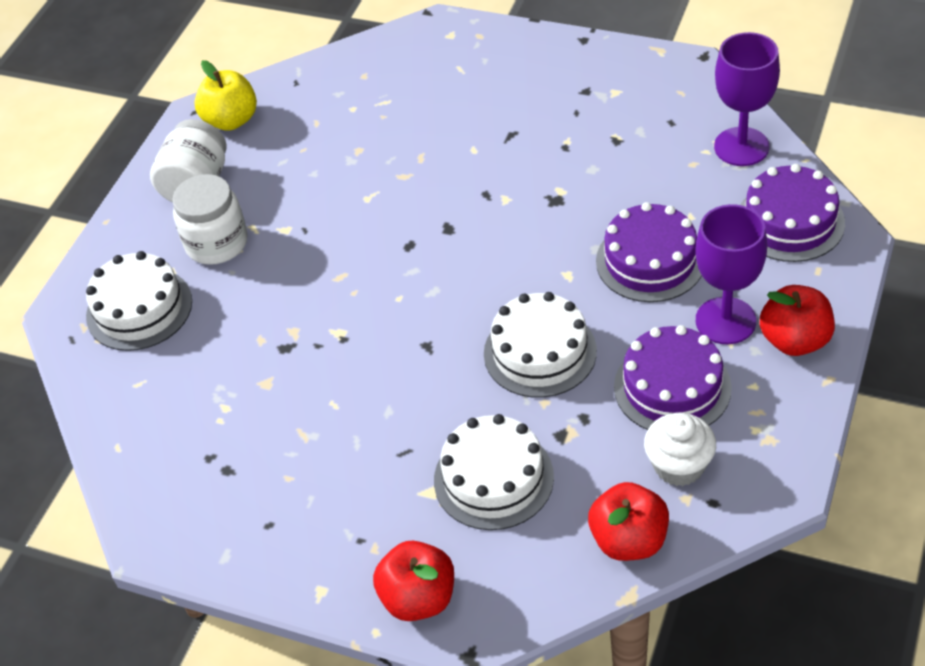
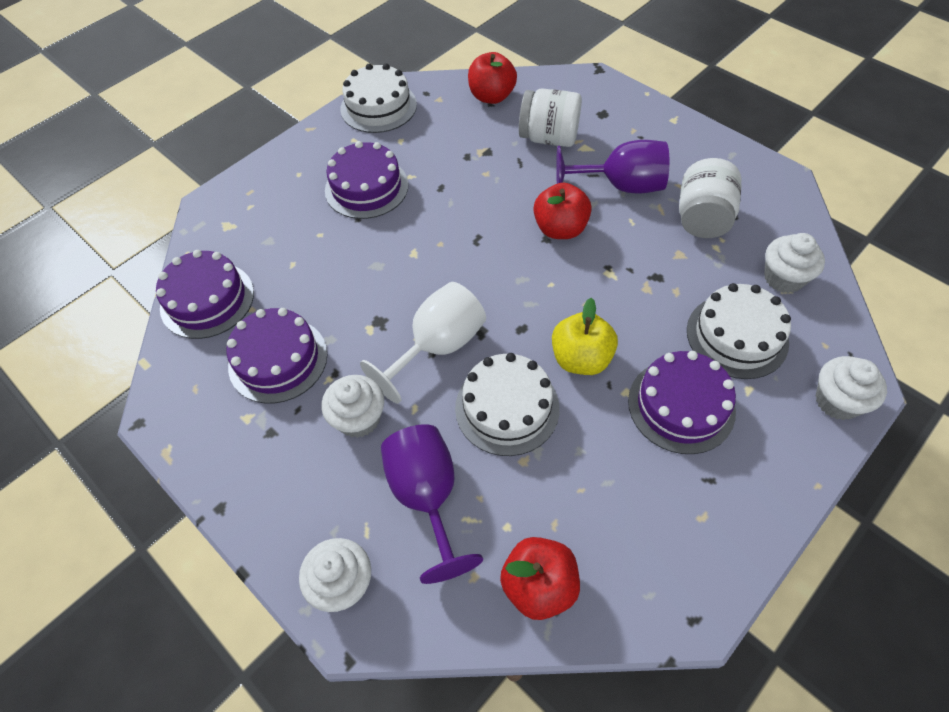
purple cake: [596,202,702,302] [614,325,732,430] [740,164,845,262] = 3 -> [156,250,254,339] [227,308,327,404] [325,141,408,219] [628,351,736,454] = 4
white cupcake: [644,413,716,486] = 1 -> [299,538,371,612] [322,375,384,438] [764,233,825,293] [816,356,887,420] = 4
white goblet: none = 0 -> [360,282,486,404] = 1

